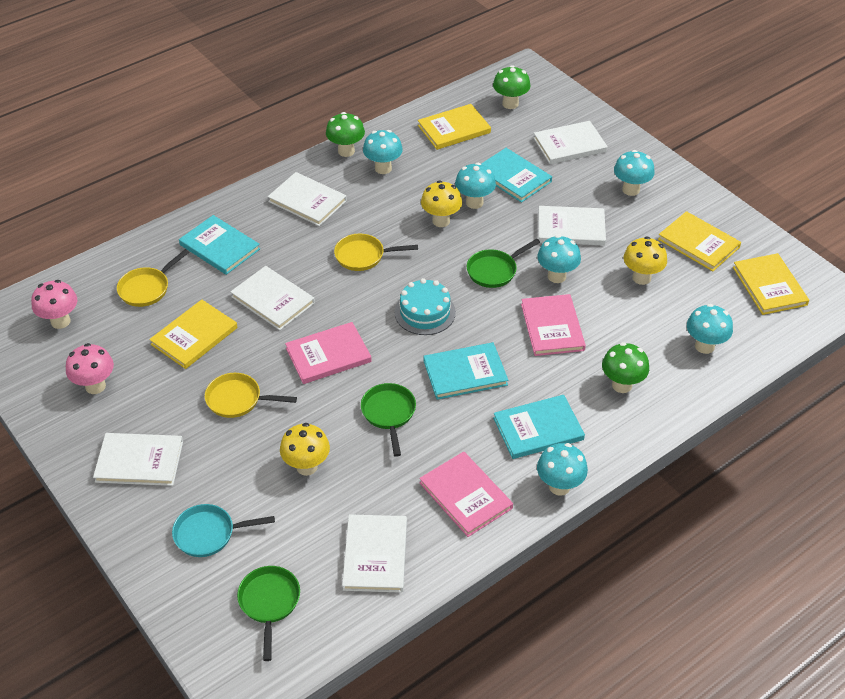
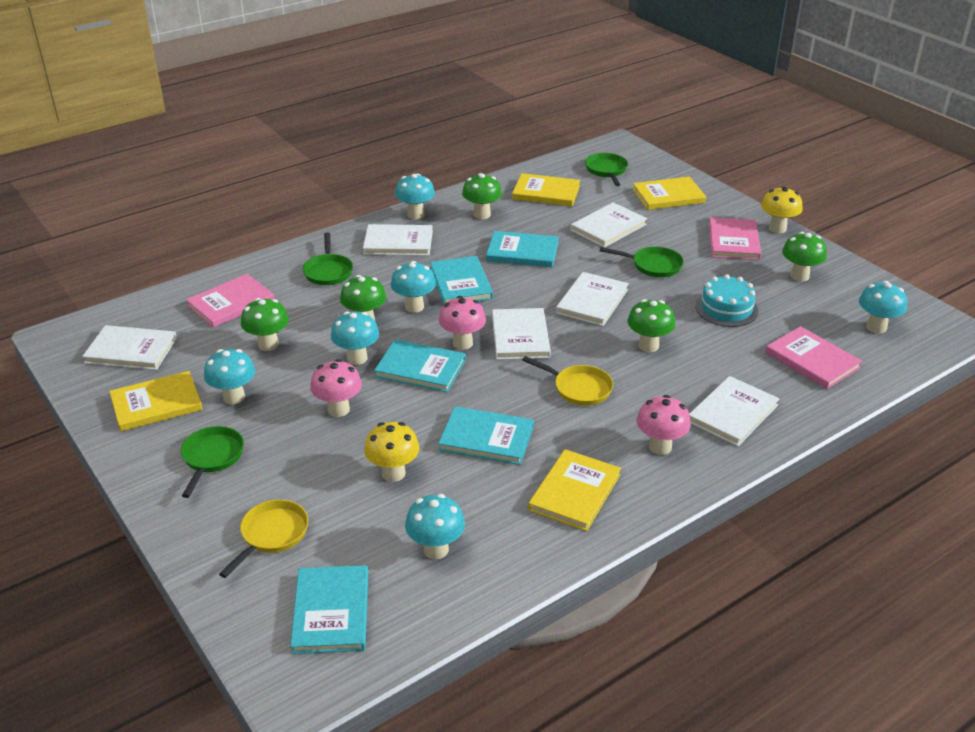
green mushroom: [326,112,365,157] [493,65,531,109] [602,342,649,393] = 3 -> [241,298,289,351] [340,275,386,320] [462,173,502,219] [628,299,675,352] [782,232,827,282] = 5
green pan: [237,566,300,661] [361,383,416,457] [467,239,540,288] = 3 -> [180,426,244,498] [303,233,353,285] [585,153,628,186] [600,247,684,277] = 4
pink mushroom: [31,280,77,329] [66,343,114,394] = 2 -> [310,359,362,417] [439,296,486,350] [637,395,691,455] = 3
turquoise book: [179,215,260,275] [423,342,508,400] [481,148,552,203] [493,395,585,459] = 4 -> [290,565,368,654] [374,339,466,392] [430,256,493,304] [438,406,534,465] [486,231,559,267] = 5
turquoise pan: [172,504,275,557] = 1 -> none = 0
yellow mushroom: [280,423,330,476] [421,180,462,227] [624,236,667,285] = 3 -> [364,422,420,482] [761,186,803,233] = 2
yellow pan: [117,249,189,307] [205,373,297,418] [334,234,418,271] = 3 -> [219,499,308,578] [522,356,613,406] = 2

